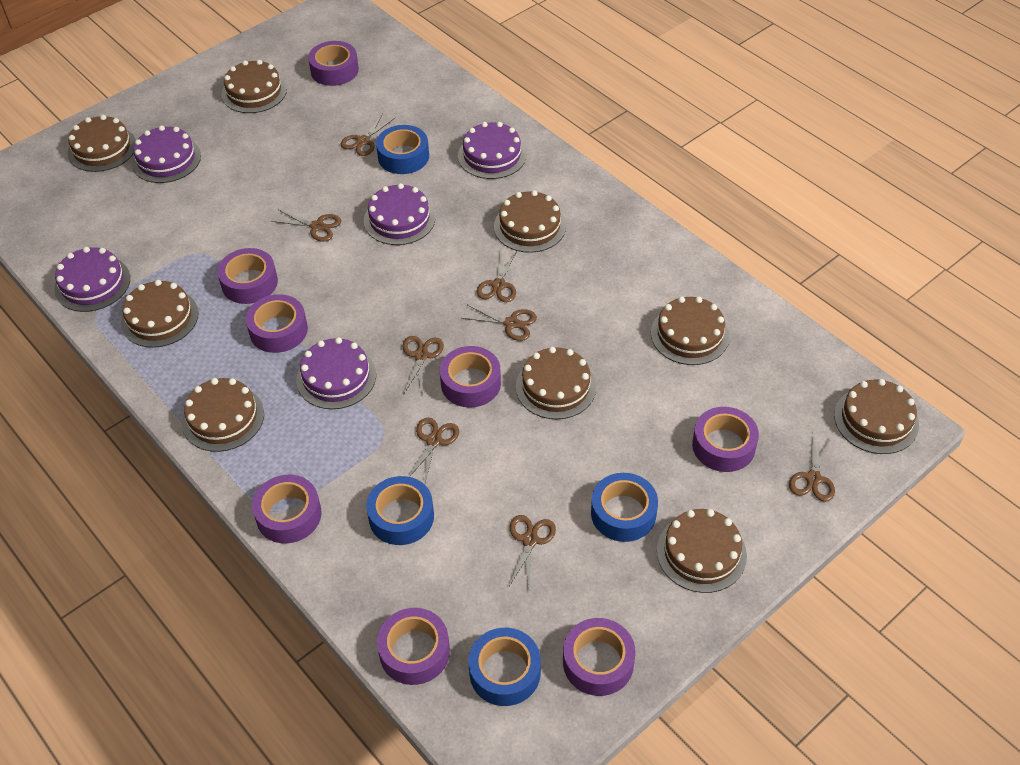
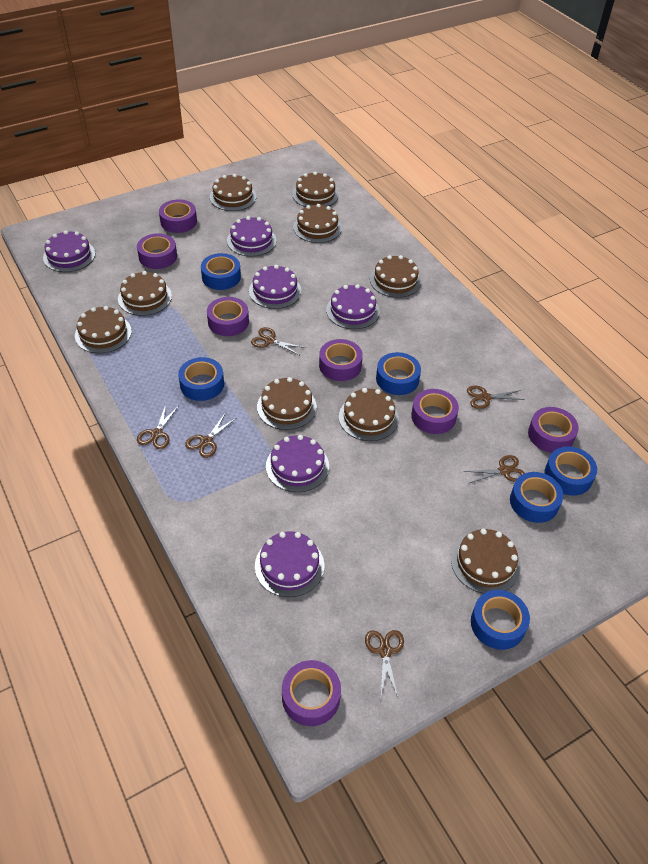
blue tape: [366,476,434,545] [376,125,429,174] [468,628,541,706] [591,473,658,542] = 4 -> [178,357,224,401] [201,253,241,290] [376,352,421,395] [471,590,530,650] [510,472,563,523] [544,447,597,496] = 6
brown scissors: [271,210,341,242] [341,114,395,156] [402,336,444,394] [408,417,459,485] [462,305,537,341] [477,251,517,302] [508,515,556,588] [789,432,835,502] = 8 -> [137,404,178,449] [185,414,236,458] [251,327,305,355] [365,630,404,699] [463,455,525,484] [467,386,525,409] = 6
purple cake: [54,247,130,312] [132,125,201,183] [296,337,376,409] [364,183,436,245] [458,122,526,179] = 5 -> [43,230,95,272] [227,216,276,256] [249,265,301,309] [255,531,324,597] [266,435,329,492] [326,284,380,329] = 6
purple tape: [217,248,278,304] [246,294,308,353] [252,475,322,543] [308,41,359,86] [377,608,450,685] [440,346,501,408] [563,618,636,696] [692,407,759,472] = 8 -> [137,233,177,269] [159,199,197,233] [207,297,249,336] [282,660,341,726] [319,339,363,381] [411,389,459,434] [528,407,579,453] = 7

